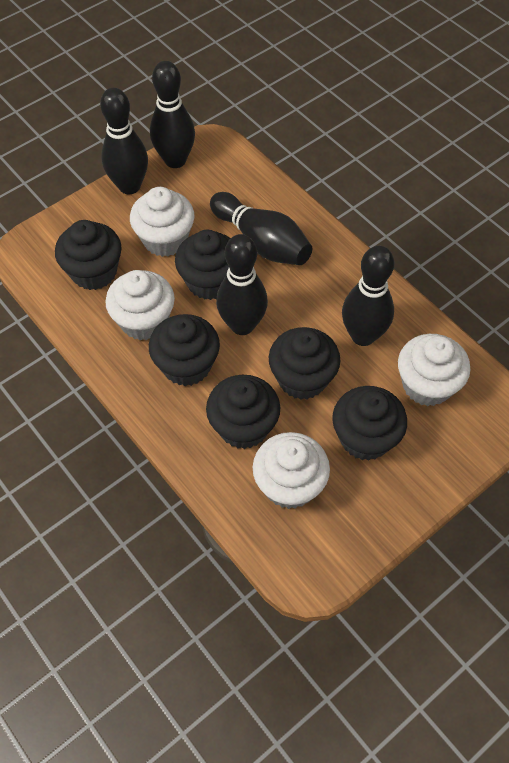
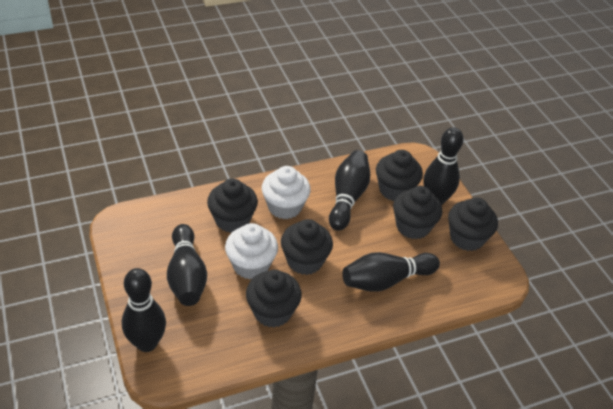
white cupcake: [106,270,175,340] [130,187,194,257] [253,432,330,509] [398,334,470,406] = 4 -> [225,223,278,280] [262,166,311,219] = 2

